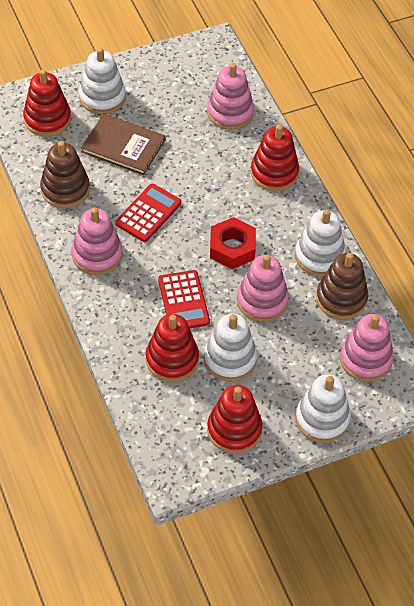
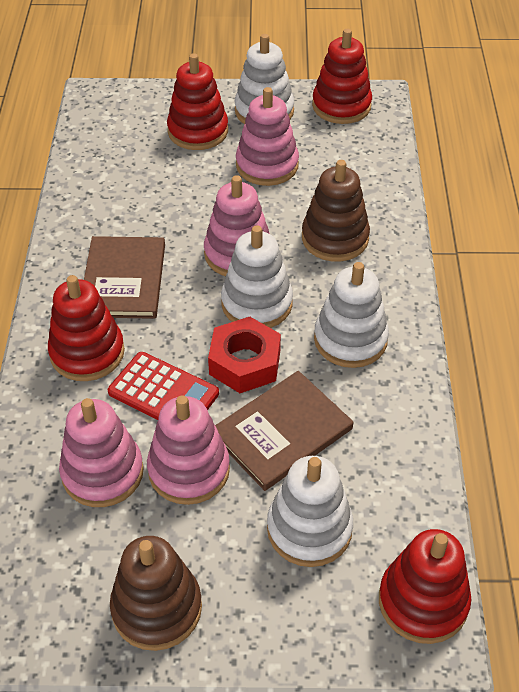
brown book: [81,113,165,175] = 1 -> [84,236,165,319] [215,371,353,491] = 2
red calculator: [115,184,181,242] [158,270,210,328] = 2 -> [108,352,219,420] = 1

